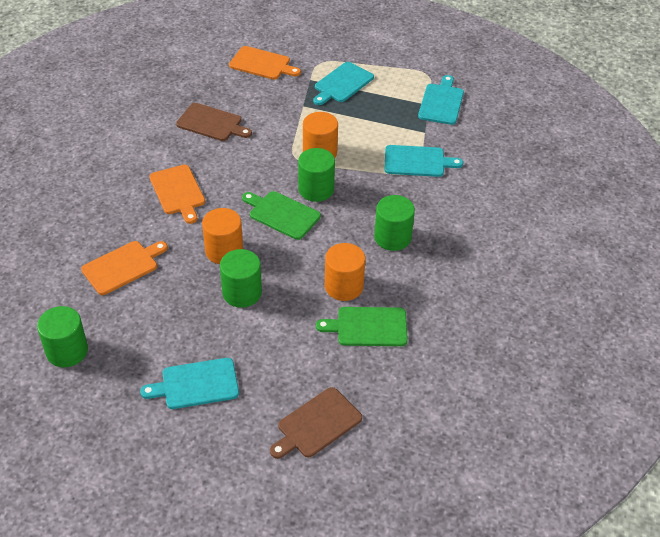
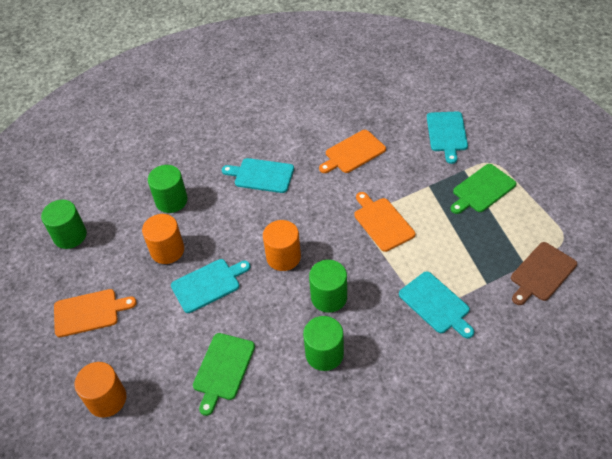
brown cutting board: [176,103,252,141] [270,387,362,459] = 2 -> [511,242,577,305] = 1

